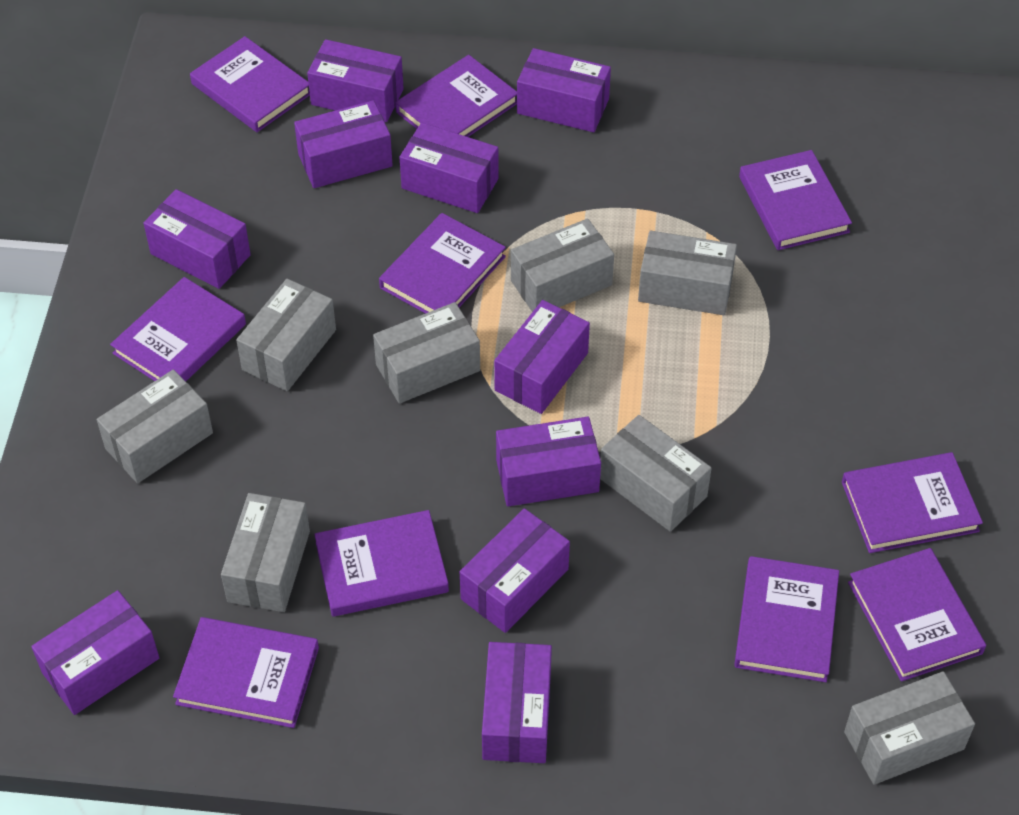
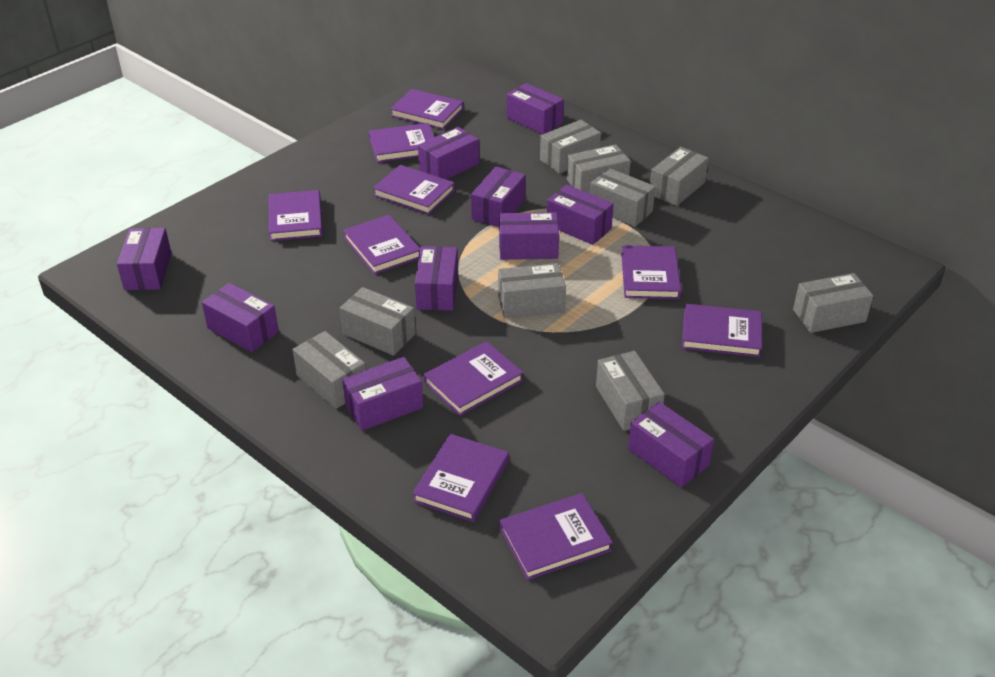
grey box: [97,370,213,483] [221,493,310,612] [236,279,336,391] [373,302,480,404] [511,218,614,312] [600,415,712,532] [638,231,737,315] [844,671,975,785] = 8 -> [293,331,366,409] [340,287,416,356] [498,263,566,318] [540,120,601,174] [567,144,631,194] [590,168,655,227] [596,351,665,431] [650,147,709,206] [793,273,873,333] = 9

